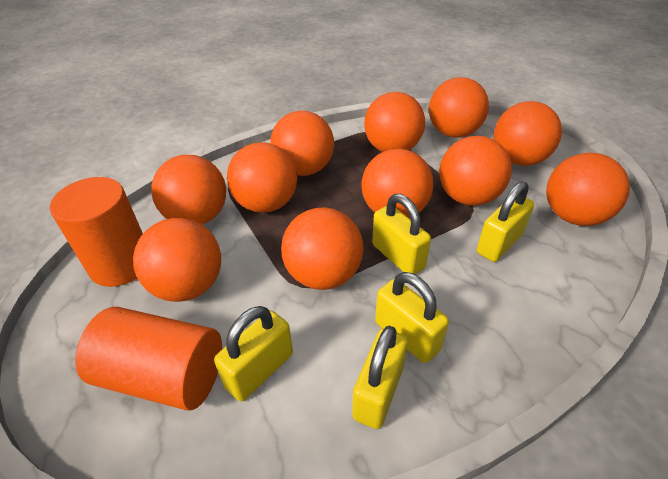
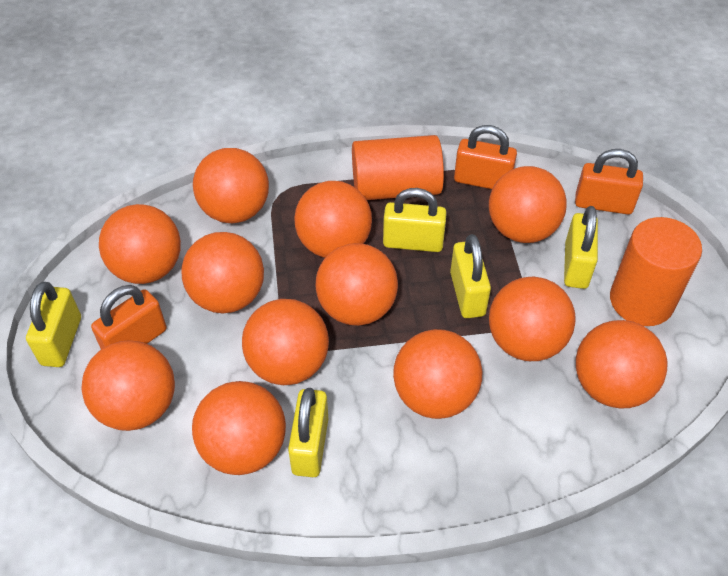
orange ball: [133,218,221,302] [151,155,226,225] [227,142,297,213] [270,111,334,176] [281,207,364,290] [361,149,433,218] [364,92,425,152] [429,77,489,138] [439,136,512,206] [494,101,562,166] [546,153,630,226] = 11 -> [82,340,175,431] [99,204,181,284] [181,232,264,314] [192,381,286,475] [193,148,269,223] [242,299,329,385] [294,181,372,258] [315,243,398,326] [393,329,482,419] [489,166,567,243] [489,276,576,361] [576,320,668,409] = 12
orange padlock: none = 0 -> [91,285,166,349] [454,125,517,189] [575,149,643,214] = 3

